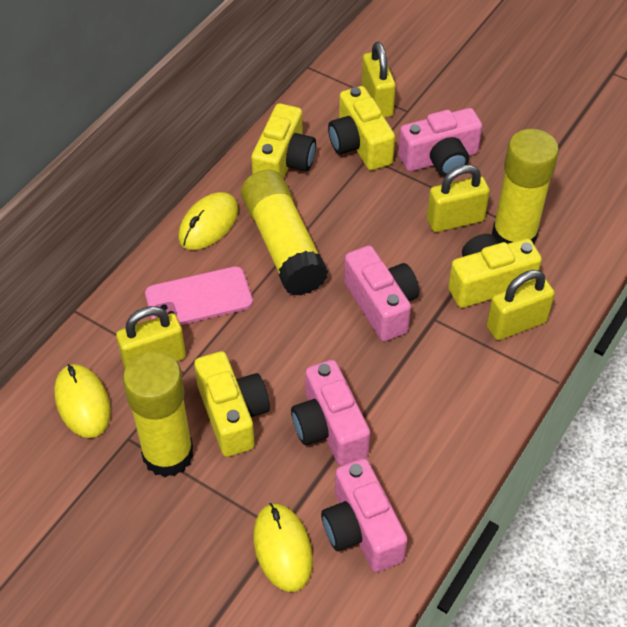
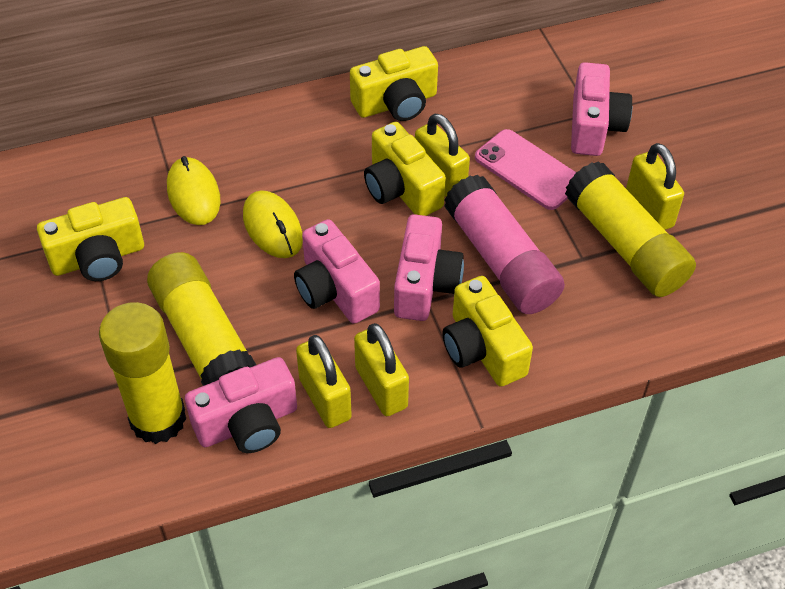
pink glue stick: none = 0 -> [444,175,565,314] = 1
yellow mouse: [54,364,111,438] [178,192,239,250] [253,503,313,592] = 3 -> [167,156,220,225] [243,190,303,258] = 2

